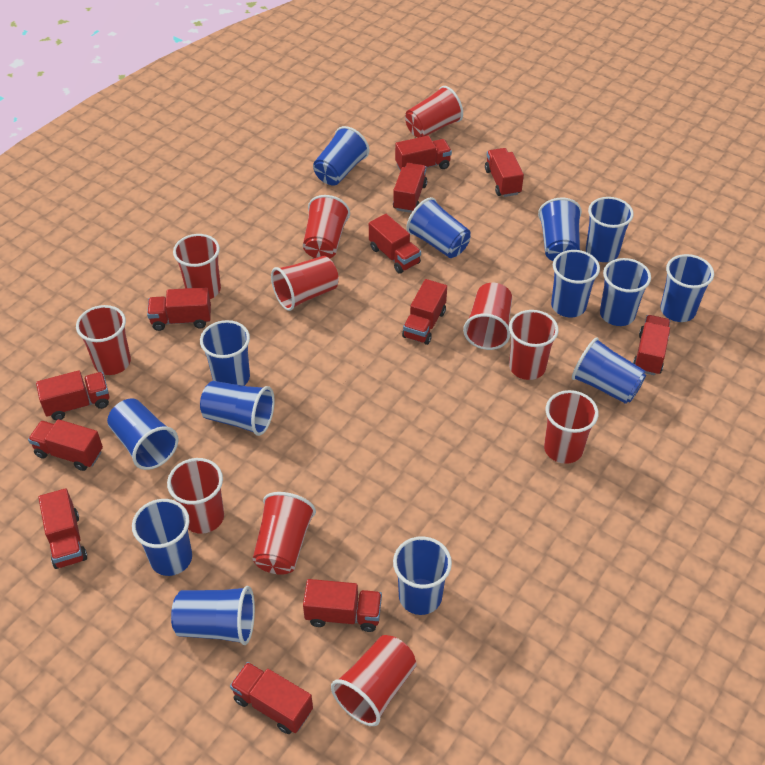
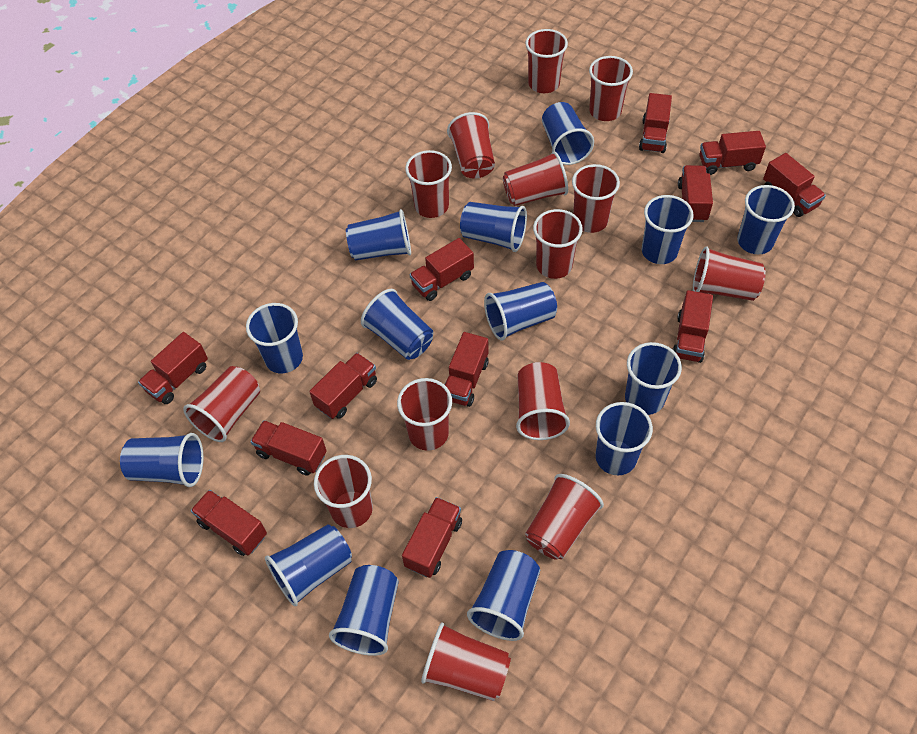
red cup: [76,305,131,375] [167,458,224,534] [173,234,221,299] [253,492,316,575] [271,256,339,311] [303,195,350,259] [331,635,416,726] [405,86,463,138] [463,283,512,350] [509,310,559,380] [544,390,599,464] = 11 -> [183,366,260,442] [314,455,373,528] [397,378,452,451] [405,150,452,218] [421,622,511,701] [447,112,495,178] [503,151,568,206] [516,362,570,440] [525,29,568,93] [525,474,604,560] [533,209,583,279] [572,164,620,233] [589,56,633,121] [693,247,766,301] = 14

